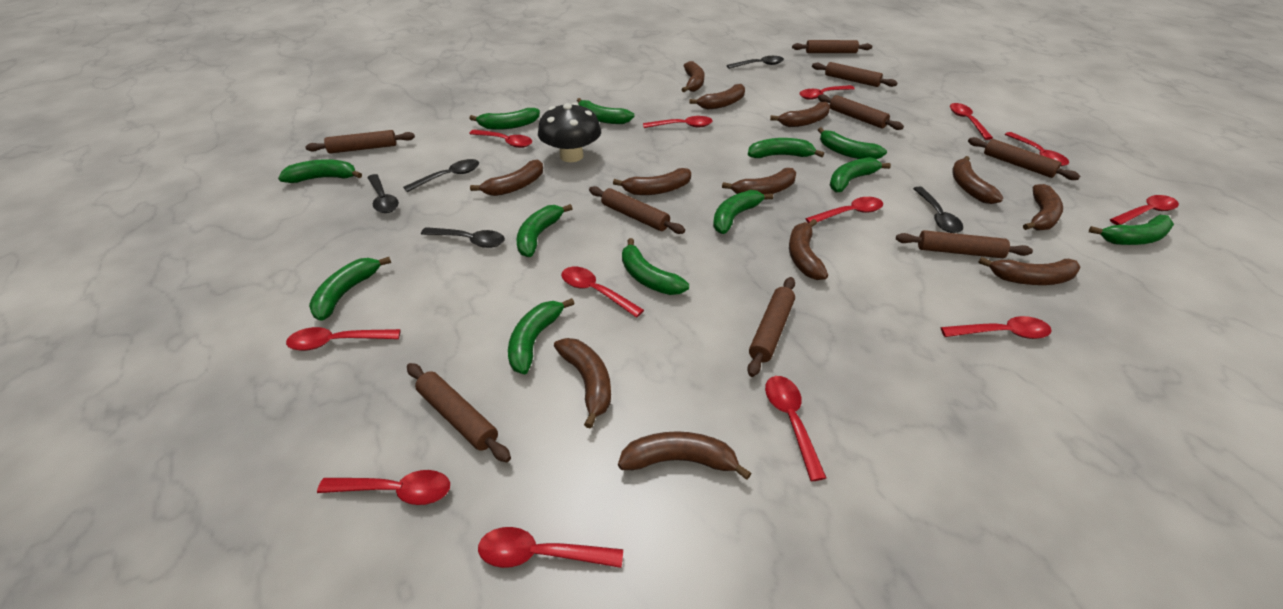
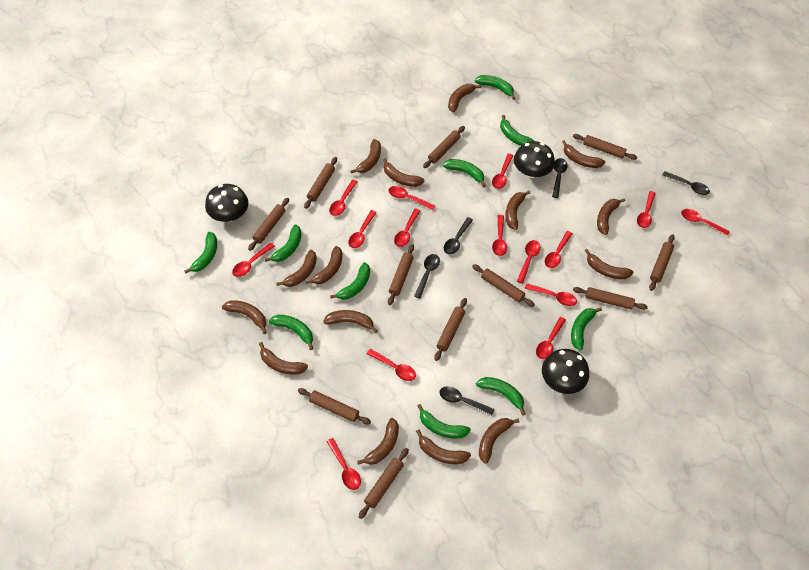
black mushroom: [538,103,601,162] = 1 -> [205,184,248,222] [514,141,555,178] [542,349,589,394] = 3
brown banana: [470,159,543,196] [554,338,611,429] [613,168,691,195] [618,431,751,480] [681,61,704,92] [689,84,745,110] [722,168,796,194] [770,102,830,127] [789,219,828,280] [952,156,1003,204] [978,257,1080,285] [1023,184,1063,230] = 12 -> [222,300,267,334] [259,342,308,375] [276,250,317,287] [306,246,343,284] [323,310,378,333] [350,139,381,174] [357,418,399,465] [383,158,424,187] [416,429,471,464] [448,84,481,112] [479,418,519,464] [506,191,530,230] [562,140,605,168] [585,249,634,279] [597,198,625,235] = 15
brown rolling pin: [305,130,415,154] [407,363,511,462] [589,186,685,234] [747,277,795,377] [792,40,872,53] [812,62,897,87] [818,94,904,130] [896,230,1033,258] [968,137,1080,180] = 9 -> [248,198,289,251] [298,388,371,424] [304,157,337,209] [359,448,409,519] [388,244,414,305] [423,126,465,168] [434,298,467,361] [472,264,535,307] [573,134,637,160] [573,287,648,310] [649,234,675,291] = 11
green banana: [278,159,362,183] [309,257,391,321] [469,108,540,130] [508,298,575,374] [517,204,573,257] [577,98,635,124] [622,238,689,295] [713,190,773,234] [748,138,824,158] [818,127,887,159] [830,157,891,192] [1089,215,1174,245] = 12 -> [184,232,217,273] [265,224,301,262] [269,315,313,350] [330,262,370,300] [417,404,471,439] [443,159,486,187] [475,75,515,100] [476,377,525,415] [500,115,534,146] [571,307,602,350] = 10
red spoon: [286,327,401,351] [317,470,450,505] [469,129,532,148] [478,527,623,568] [561,267,644,318] [643,116,713,128] [765,376,826,481] [799,85,855,100] [805,197,883,223] [941,316,1052,339] [950,103,993,140] [1005,132,1069,166] [1110,195,1179,225] = 13 -> [232,243,275,277] [326,438,361,490] [329,180,357,216] [348,210,377,248] [367,349,416,381] [388,186,435,210] [394,208,420,247] [492,153,514,189] [492,215,507,256] [517,240,541,284] [525,283,577,306] [536,317,566,359] [545,231,573,268] [637,191,656,228] [681,209,730,236] = 15

